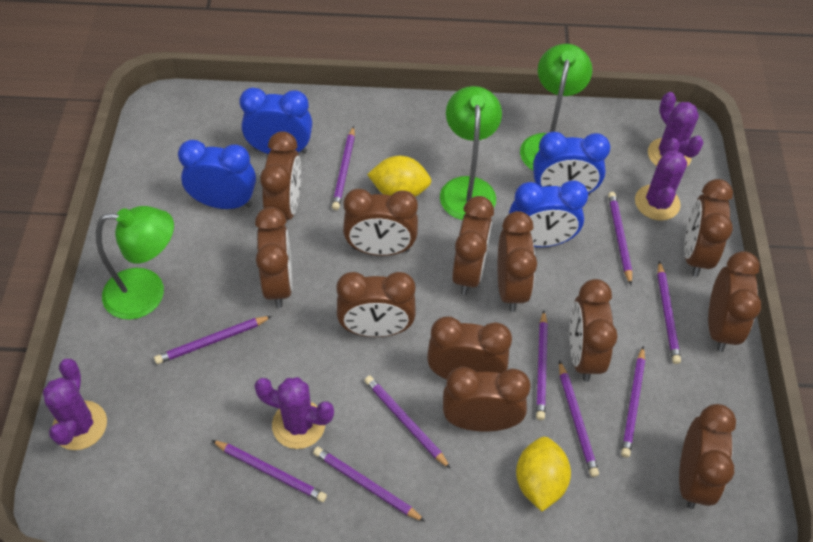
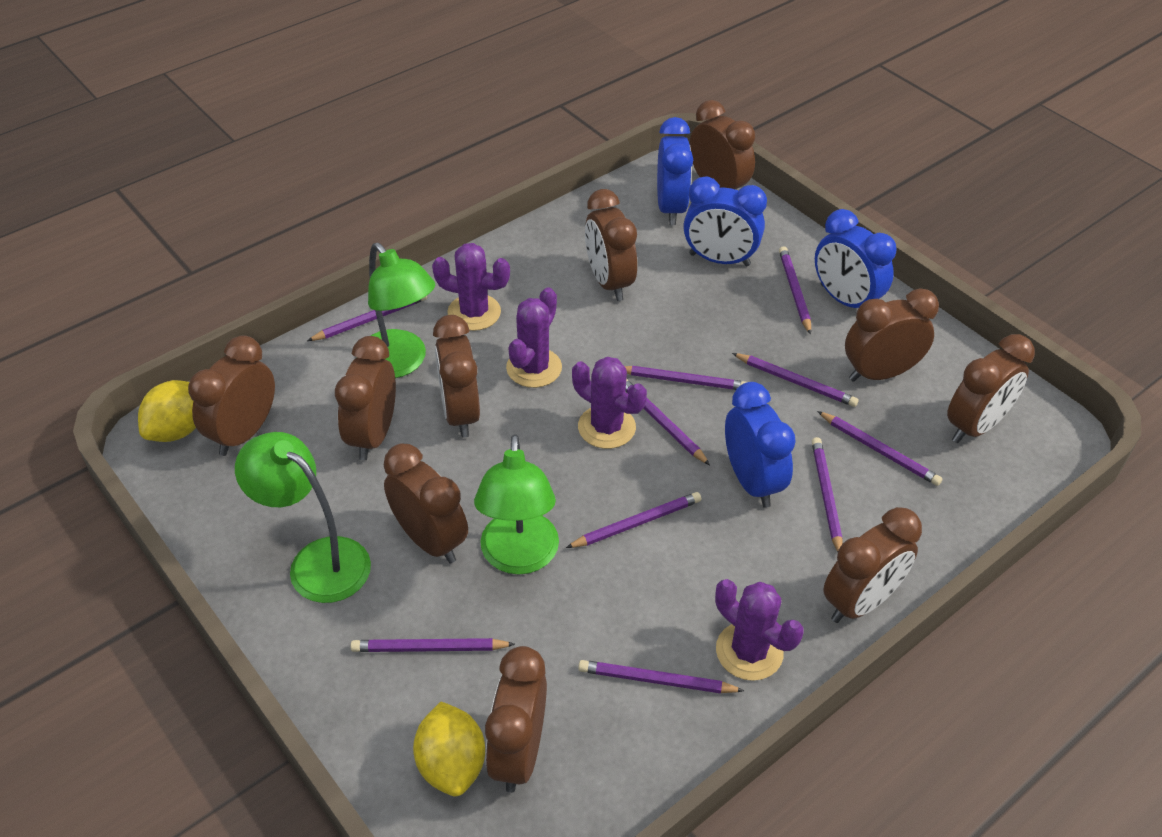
brown clock: [255,207,292,308] [260,131,301,221] [336,272,416,337] [343,189,418,256] [427,317,512,379] [443,367,531,431] [452,196,494,295] [497,211,537,312] [569,279,618,382] [679,404,736,509] [684,179,733,277] [708,251,762,352] = 12 -> [188,335,275,456] [335,336,396,461] [384,444,468,563] [433,315,480,438] [485,646,547,793] [585,189,637,301] [690,100,755,190] [823,507,922,623] [845,288,939,382] [947,334,1035,443] = 10

